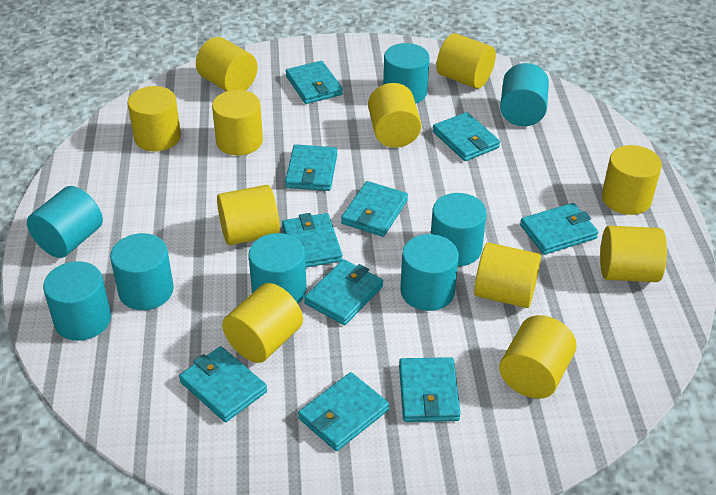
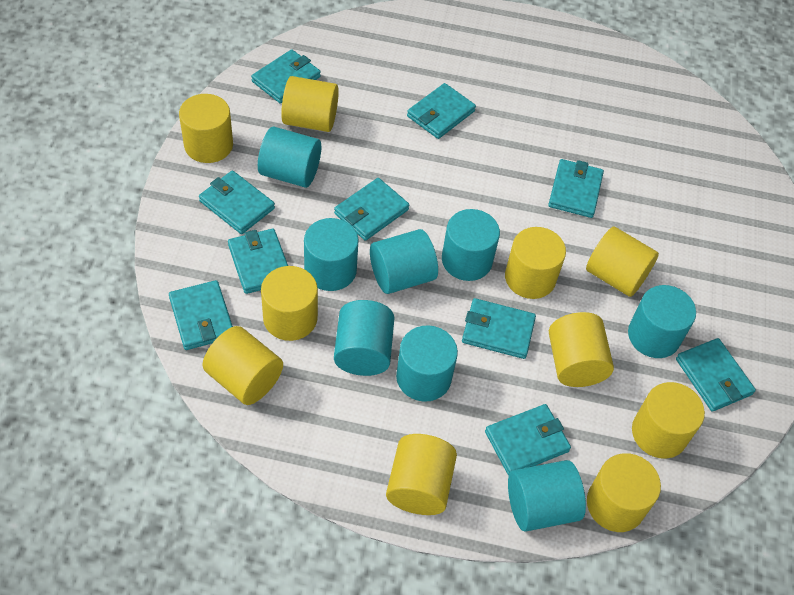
yellow cylinder: [127,86,181,151] [196,37,258,91] [212,90,263,155] [217,185,280,245] [222,283,303,363] [368,83,421,148] [436,33,496,89] [474,242,541,308] [499,315,577,399] [600,226,667,282] [602,145,662,215] = 11 -> [179,94,233,163] [203,326,283,405] [261,266,318,341] [281,76,339,132] [386,434,457,515] [505,227,566,299] [549,312,614,387] [586,226,659,297] [587,453,661,532] [632,382,705,459] = 10

